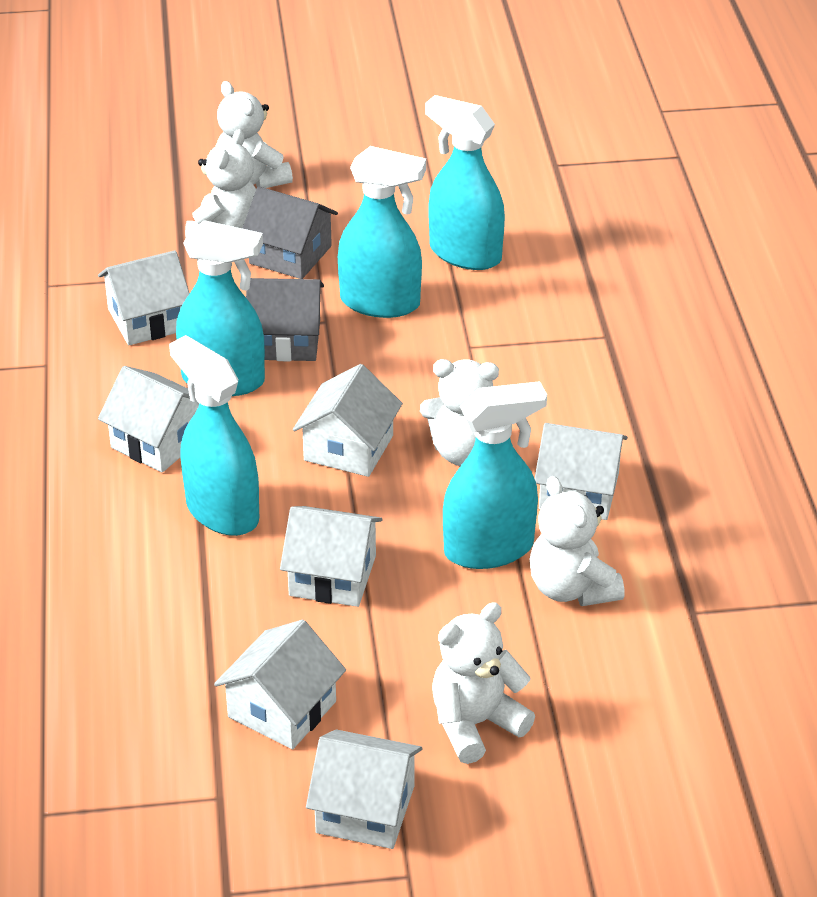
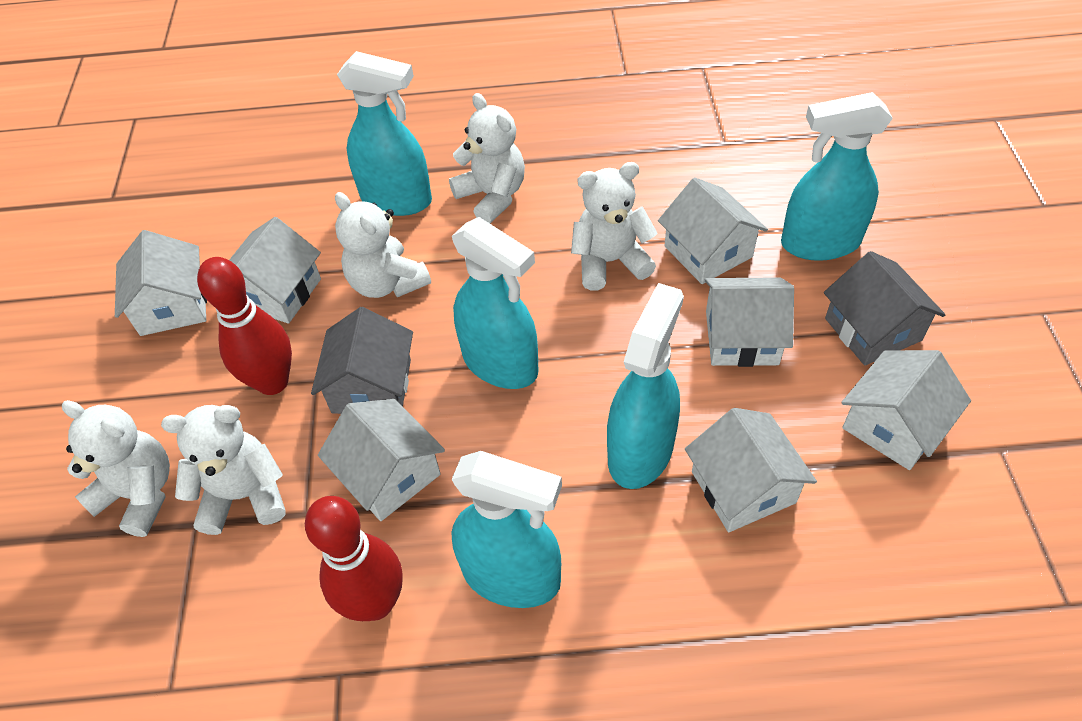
red bowling pin: none = 0 -> [197,257,292,395] [305,496,403,621] = 2

